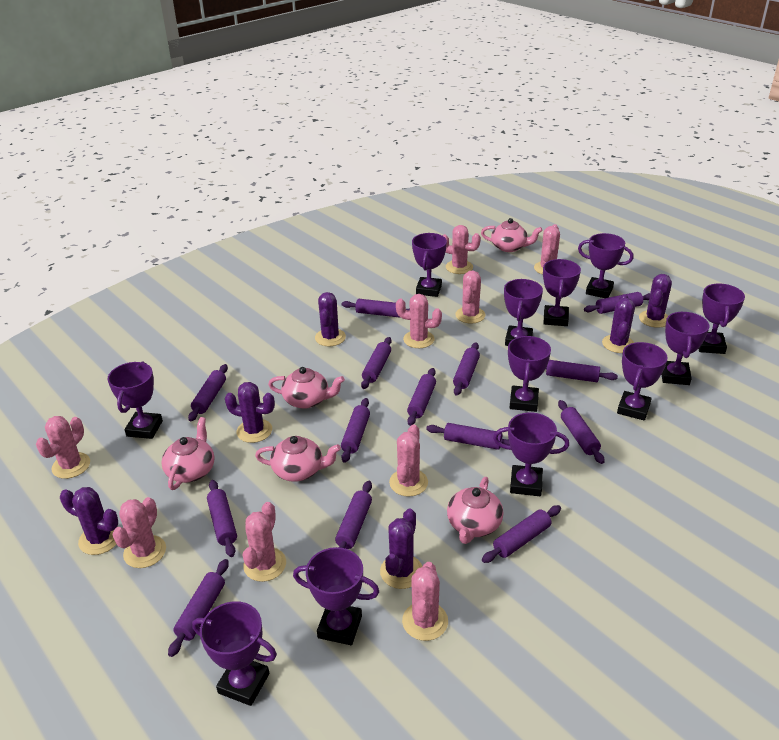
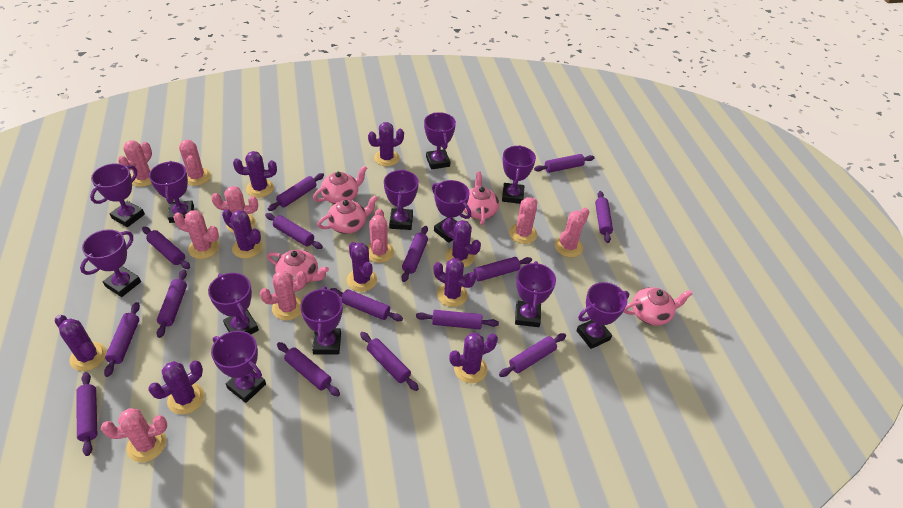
purple cactus: [60,487,118,555] [225,382,275,443] [315,292,346,346] [380,509,422,589] [602,294,635,353] [639,274,672,328] = 6 -> [54,315,107,371] [148,360,204,415] [222,209,262,259] [233,151,277,197] [347,242,377,292] [368,122,404,166] [433,258,476,307] [444,218,481,267] [449,333,498,383] = 9
purple rolling pin: [168,559,229,657] [188,364,228,421] [207,480,237,557] [335,481,372,549] [341,398,370,463] [342,299,410,318] [361,337,392,389] [407,368,436,426] [426,423,510,450] [453,342,480,396] [482,505,561,563] [546,360,618,382] [558,400,604,464] [584,292,650,314] = 14 -> [76,372,97,456] [104,302,140,377] [142,227,190,269] [157,270,187,338] [265,213,323,249] [268,173,324,211] [277,342,340,396] [330,288,403,321] [360,332,419,391] [402,226,428,282] [416,310,499,329] [463,257,532,282] [499,333,566,377] [534,154,595,173] [595,191,613,243] = 15

